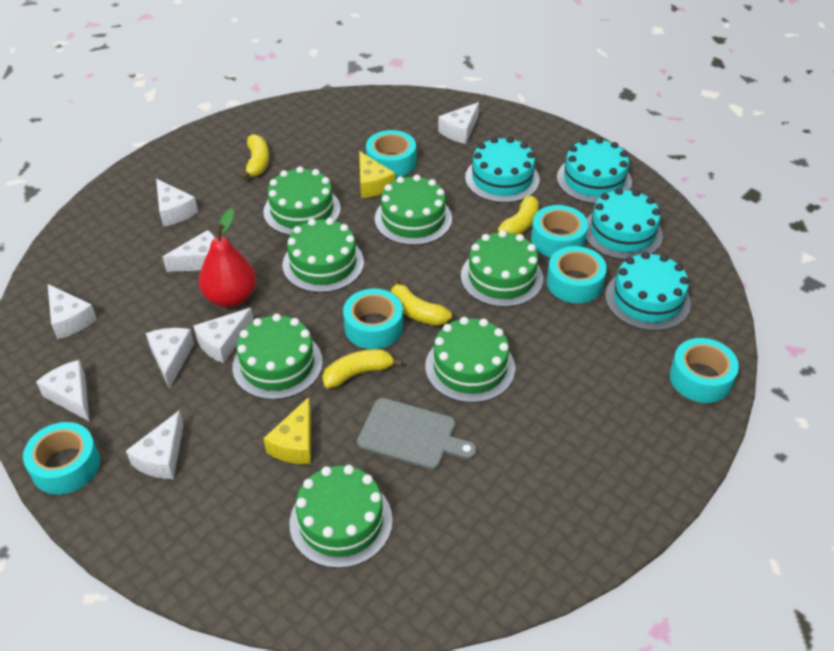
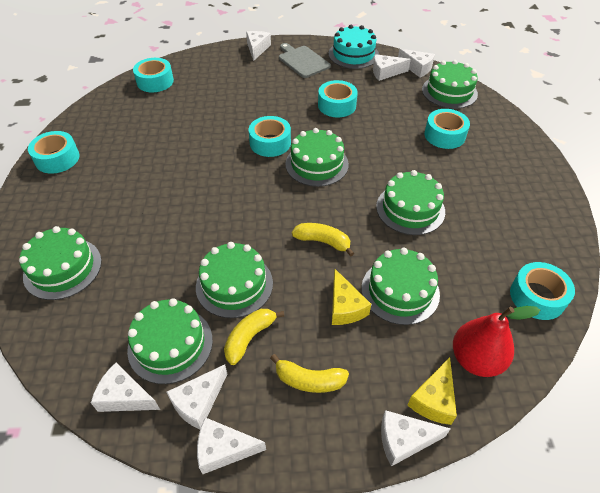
turquoise cake: [465,137,540,203] [557,137,632,204] [586,188,663,260] [605,252,691,331] = 4 -> [329,25,379,69] = 1
white cheese: [36,360,90,422] [48,284,97,339] [126,411,184,479] [146,328,194,389] [156,179,198,227] [163,230,215,272] [193,308,254,363] [438,102,479,144] = 8 -> [91,363,160,412] [167,364,227,429] [197,417,266,474] [246,31,271,61] [373,54,411,81] [381,410,451,466] [398,49,435,77] = 7
yellow banana: [241,134,269,180] [322,349,403,388] [391,278,452,326] [490,195,539,235] = 4 -> [224,309,284,365] [270,354,349,393] [292,223,354,257] = 3

